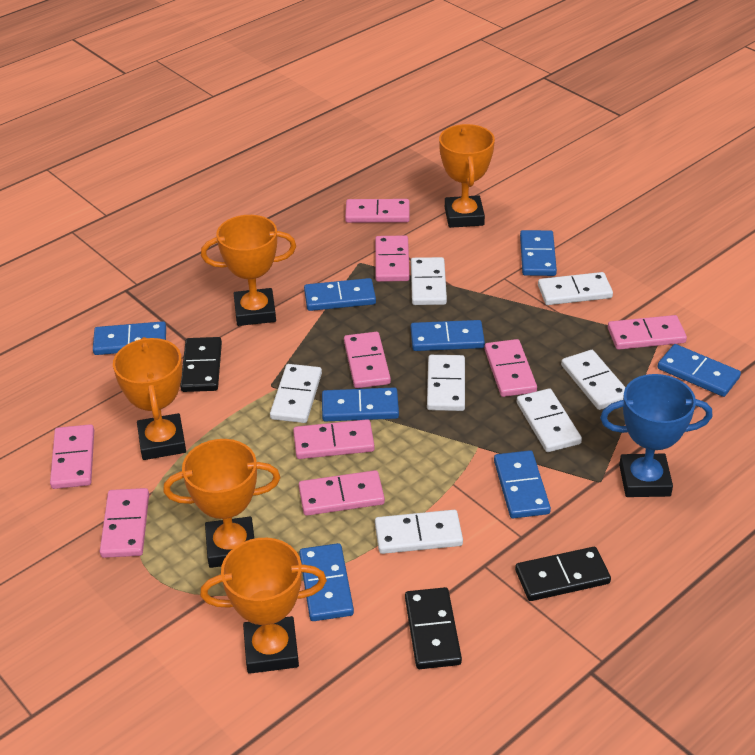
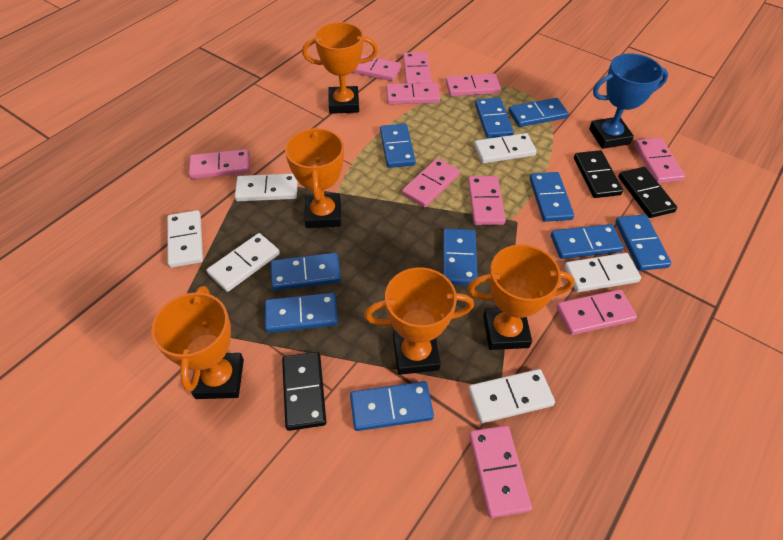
blue domino: [93,321,166,355] [299,543,354,621] [304,278,376,311] [322,387,399,421] [411,320,485,351] [494,450,551,518] [520,230,557,276] [657,344,741,397] = 8 -> [265,293,338,333] [271,253,341,291] [350,381,434,431] [380,124,416,168] [443,229,478,285] [475,98,514,138] [509,98,568,127] [529,172,574,222] [551,224,624,259] [615,214,671,271] = 10
pink domino: [50,424,94,489] [100,488,149,558] [293,419,375,459] [299,470,385,516] [344,332,391,388] [345,199,410,223] [375,235,410,282] [484,339,537,397] [608,315,687,350] = 9 -> [189,149,250,179] [352,55,401,81] [386,83,440,104] [402,158,460,207] [403,52,432,83] [446,73,501,96] [468,176,506,225] [469,426,532,518] [556,289,637,335] [634,137,685,183] = 10
white domino: [270,364,322,423] [375,510,463,554] [411,257,447,305] [427,355,465,411] [517,388,582,452] [538,272,613,305] [561,350,626,410] = 7 -> [167,210,203,268] [207,233,280,292] [235,174,298,201] [468,369,555,423] [474,133,537,163] [564,253,641,292] = 6

